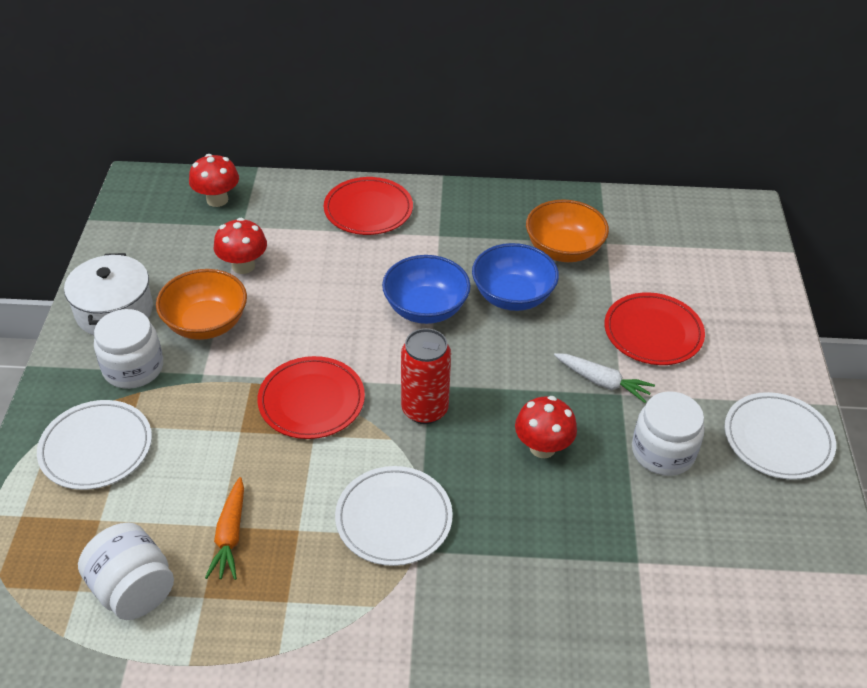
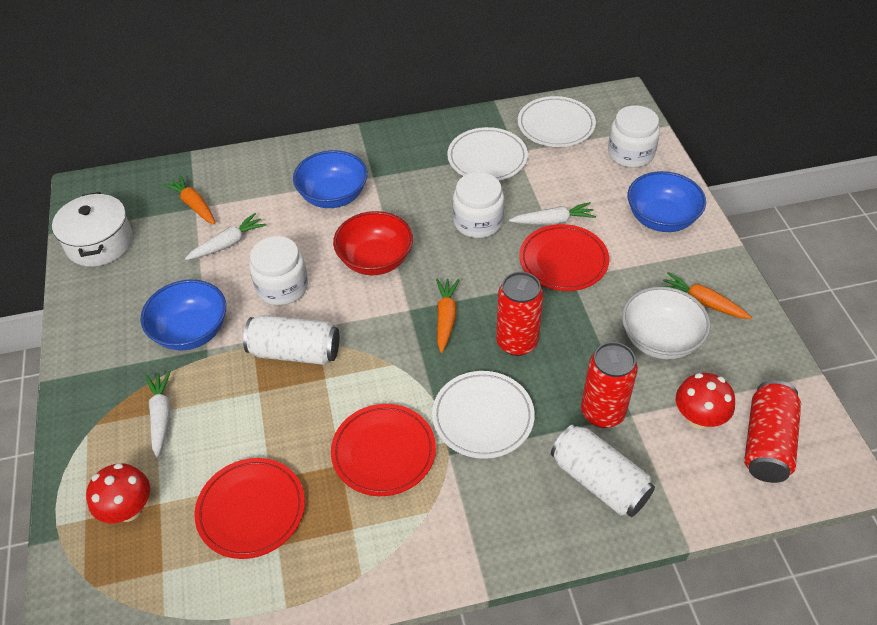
blue bowl: [382,255,471,324] [472,243,559,311] = 2 -> [140,280,226,350] [293,150,368,208] [628,171,706,232] = 3
orange bowl: [156,269,247,340] [526,200,609,262] = 2 -> none = 0
orange carrot: [205,477,244,580] = 1 -> [163,175,215,224] [436,278,459,353] [659,272,752,319] = 3
red bowl: none = 0 -> [333,211,413,275] = 1
red can: [401,328,451,424] = 1 -> [496,272,543,356] [581,342,638,428] [744,380,801,483] = 3
red mushroom: [189,154,239,207] [214,218,267,274] [515,396,577,458] = 3 -> [86,463,150,523] [676,373,735,429] = 2
white bowl: none = 0 -> [622,286,710,359] = 1
white can: none = 0 -> [243,315,339,365] [551,424,655,517] = 2
white carrot: [554,353,655,403] = 1 -> [145,370,171,458] [185,213,267,260] [509,202,596,225] = 3

